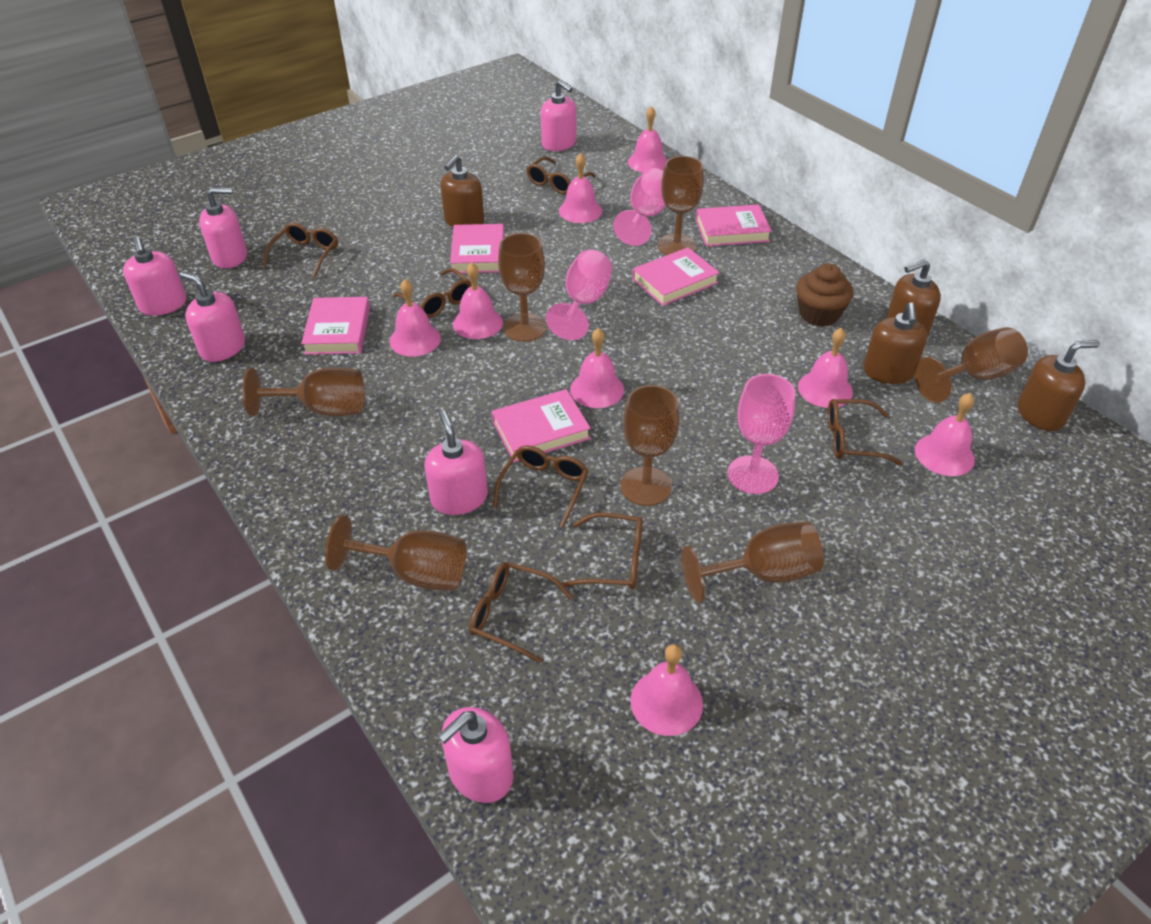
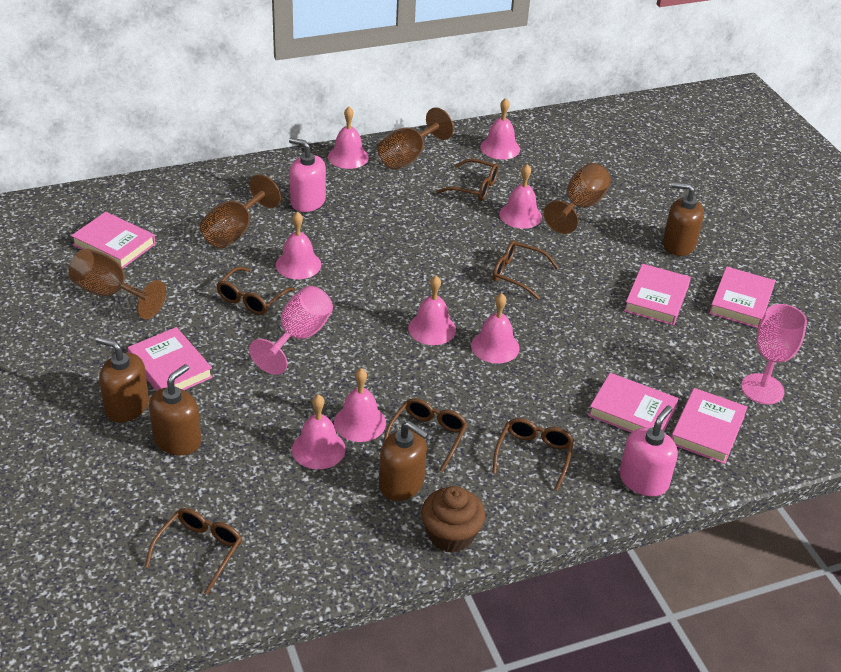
brown glasses: [263,223,338,278] [393,268,471,318] [470,562,573,664] [493,445,588,528] [527,157,596,194] [562,513,643,590] [827,399,903,466] = 7 -> [145,508,242,595] [216,266,296,315] [383,398,468,472] [437,159,499,201] [492,418,574,491] [493,240,559,300] = 6
brown goblet: [242,367,364,416] [325,515,466,591] [498,233,547,342] [621,385,679,506] [657,156,704,255] [682,521,824,603] [914,327,1028,403] = 7 -> [69,248,166,319] [200,174,281,248] [378,107,454,170] [544,163,611,234] = 4
pink book: [301,297,370,355] [450,224,504,273] [492,389,591,462] [632,247,720,306] [696,204,772,246] = 5 -> [71,212,156,268] [128,327,213,391] [588,373,679,432] [624,264,691,325] [671,388,748,464] [709,266,775,328] = 6
pink goblet: [546,250,612,340] [613,168,666,246] [727,374,796,494] = 3 -> [249,286,333,375] [741,304,807,404] = 2
pink soap dispenser: [123,236,186,316] [180,272,245,362] [199,187,247,268] [424,410,488,515] [438,707,513,803] [541,80,576,151] = 6 -> [289,138,326,212] [619,405,678,496] = 2

